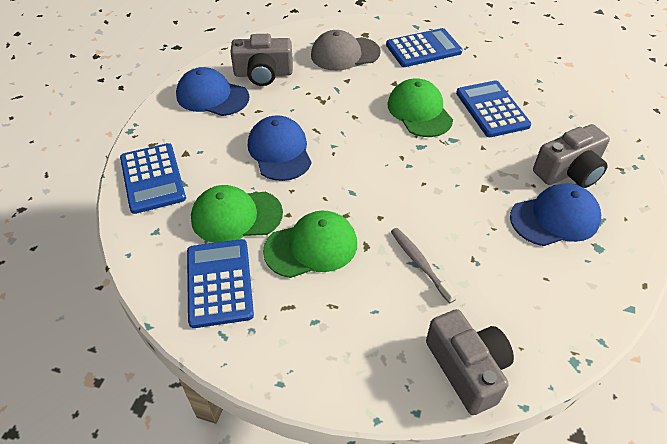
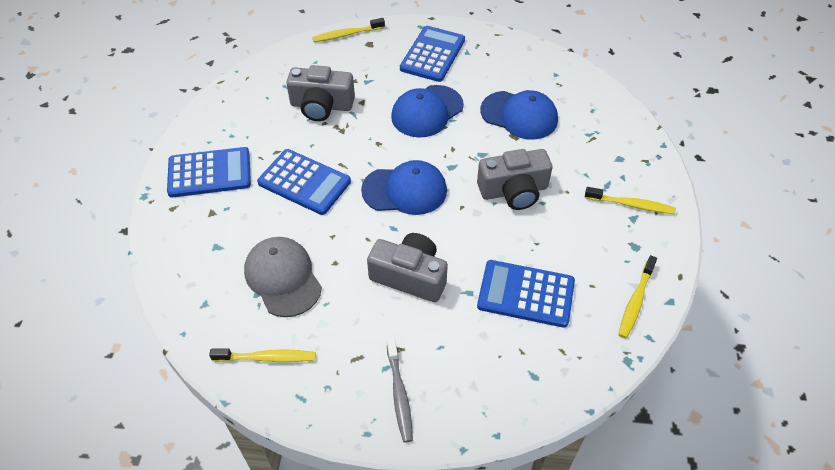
green cap: [191,185,283,243] [263,211,357,278] [388,78,453,137] = 3 -> none = 0
yellow toothbrush: none = 0 -> [209,348,316,362] [312,18,385,42] [585,187,676,214] [618,255,657,339] = 4

